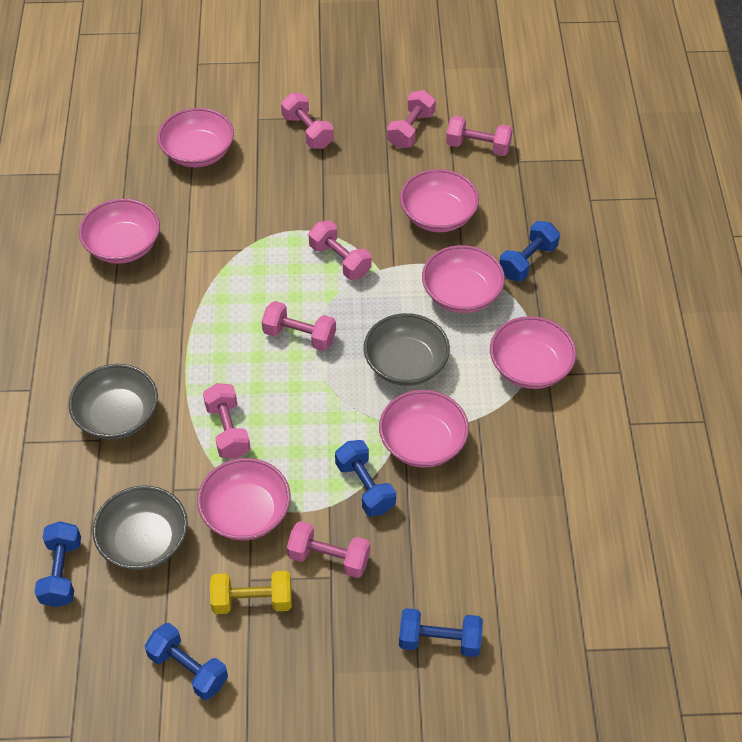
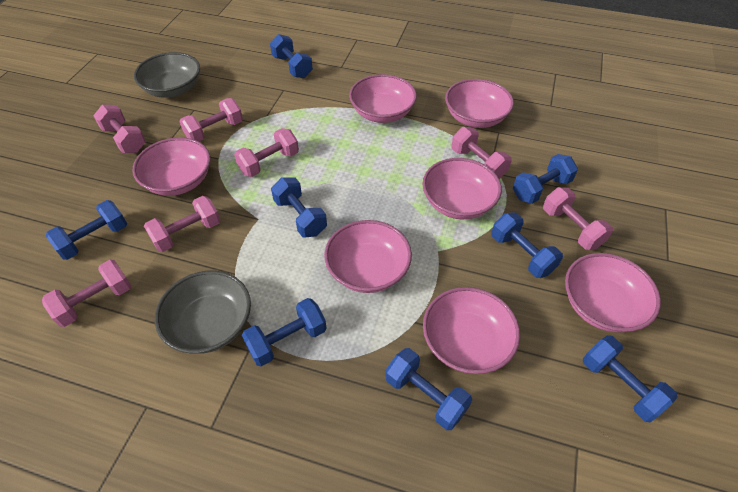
blue dumbbell: [35,521,81,607] [145,623,228,700] [335,440,396,516] [399,608,483,657] [499,221,560,281] = 5 -> [46,200,127,260] [242,298,326,366] [270,34,313,78] [271,177,327,237] [385,348,472,430] [491,213,563,278] [513,154,578,204] [583,335,678,422] = 8
grey bowl: [68,364,158,440] [93,486,188,570] [364,313,450,386] = 3 -> [134,52,200,98] [155,271,251,354] = 2
yellow dumbbell: [210,571,292,614] = 1 -> none = 0

